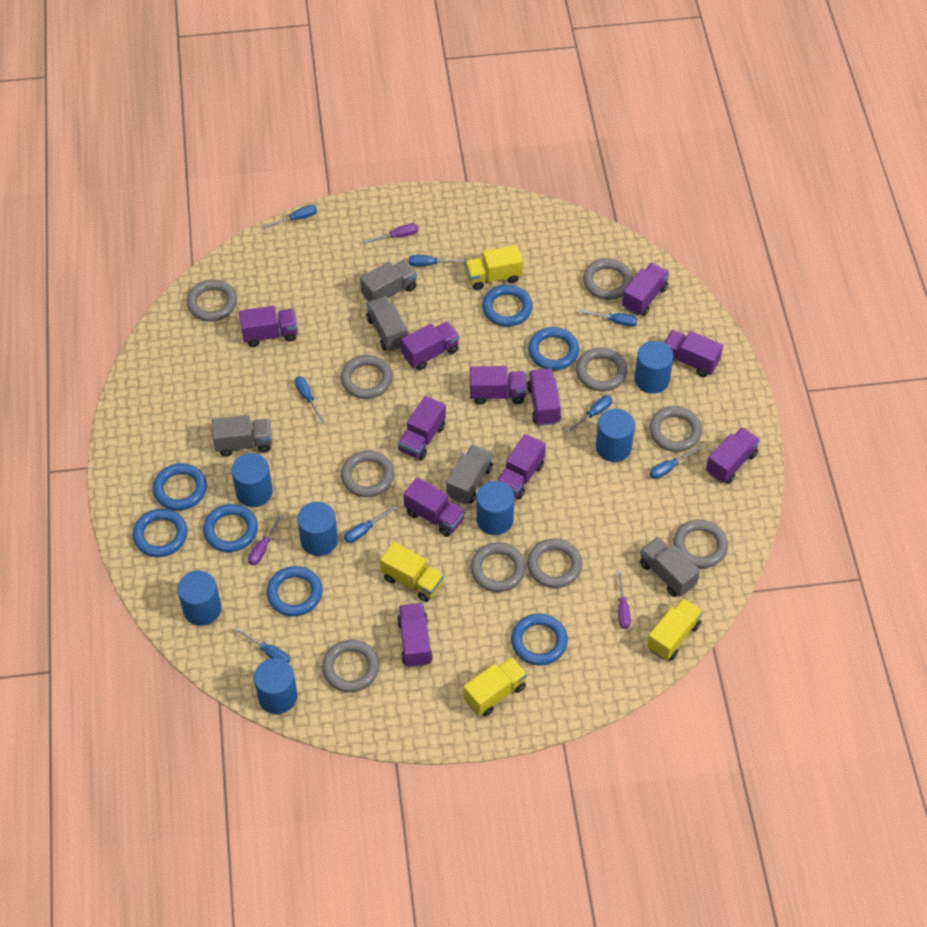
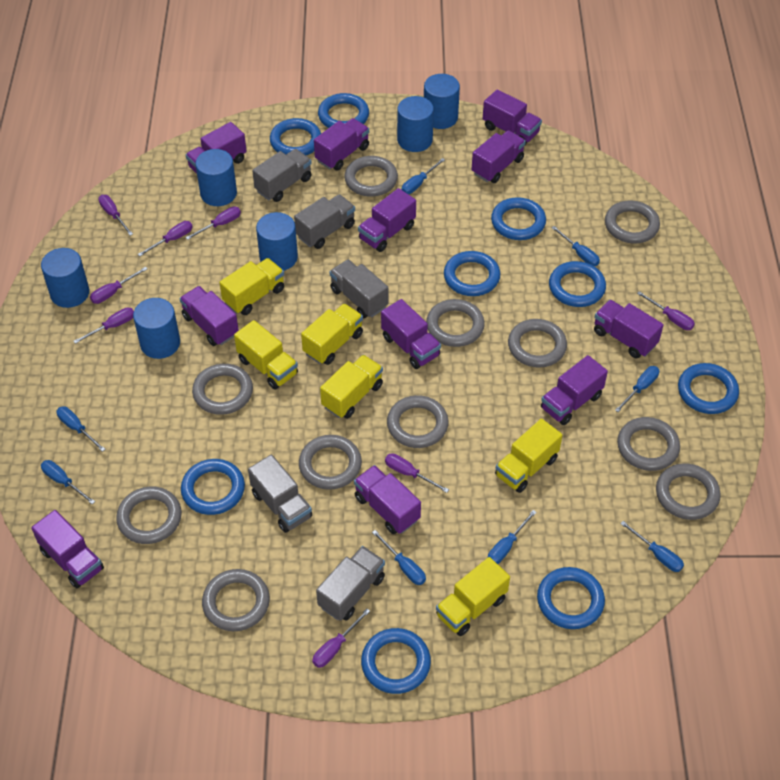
blue cylinder: [177,571,221,626] [232,453,273,507] [254,658,297,714] [297,502,338,556] [476,481,514,535] [596,409,635,462] [634,341,674,394] = 7 -> [41,248,89,308] [133,298,180,359] [195,149,237,206] [256,212,298,271] [397,96,434,152] [424,74,460,129] = 6
blue ring: [133,509,188,557] [153,463,207,510] [203,504,258,552] [266,566,322,616] [482,285,533,327] [511,614,568,665] [528,327,579,370] = 7 -> [181,459,245,515] [270,118,321,155] [318,93,369,128] [361,628,431,694] [444,251,500,296] [491,197,546,240] [537,567,605,629] [549,261,606,307] [678,363,739,414] = 9
grey ring: [187,280,237,321] [322,640,379,692] [341,355,393,399] [341,451,394,497] [470,542,526,592] [527,538,582,588] [576,348,627,391] [583,259,633,300] [649,406,702,452] [673,519,728,568] = 10 -> [116,487,182,544] [192,364,253,415] [202,569,270,631] [299,435,362,490] [344,156,398,197] [387,395,449,448] [426,299,485,347] [508,319,567,368] [605,201,660,243] [617,417,680,471] [656,464,721,520] = 11
purple screwdriver: [248,514,284,565] [364,223,418,244] [618,571,631,629] = 3 -> [73,307,134,344] [90,267,147,304] [98,195,133,235] [138,221,193,256] [185,207,241,240] [312,609,370,668] [385,453,449,493] [637,291,695,330] = 8
yellow truck: [380,542,444,602] [463,657,527,716] [465,245,523,290] [647,598,703,661] = 4 -> [219,258,284,315] [234,320,298,389] [301,303,363,365] [320,355,383,419] [436,557,510,636] [495,419,562,493] = 6

